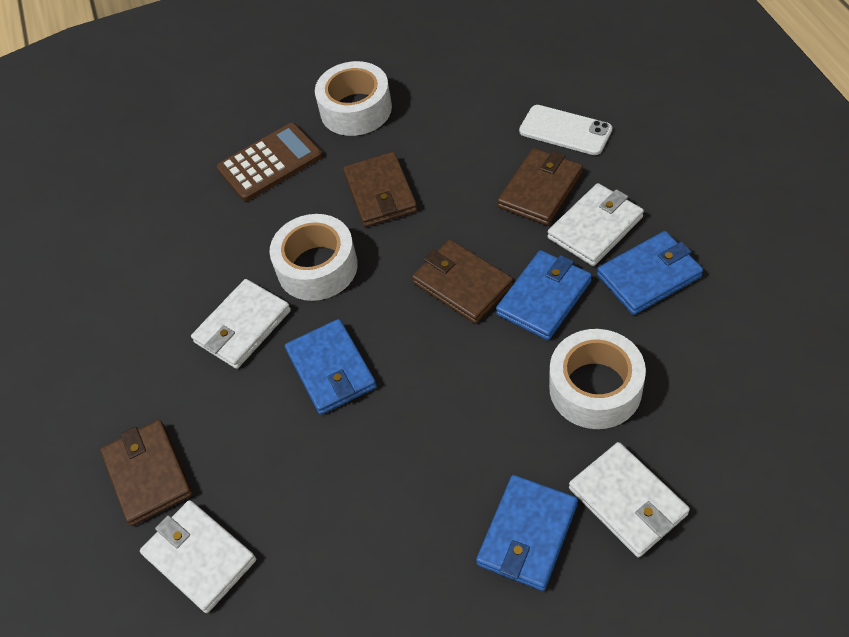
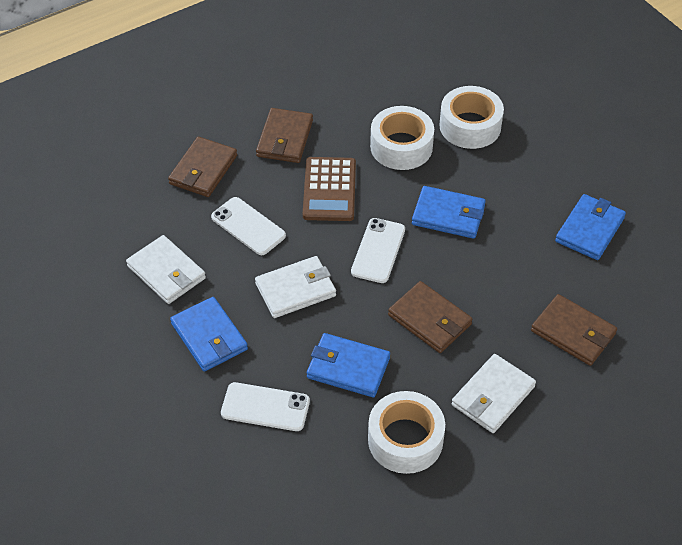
white phone: [519,105,612,155] = 1 -> [211,197,286,255] [221,382,310,431] [351,218,405,283] = 3
white wallet: [140,500,256,613] [191,279,291,369] [547,183,644,266] [569,442,690,558] = 4 -> [126,235,206,304] [255,256,336,318] [451,354,536,433] = 3

